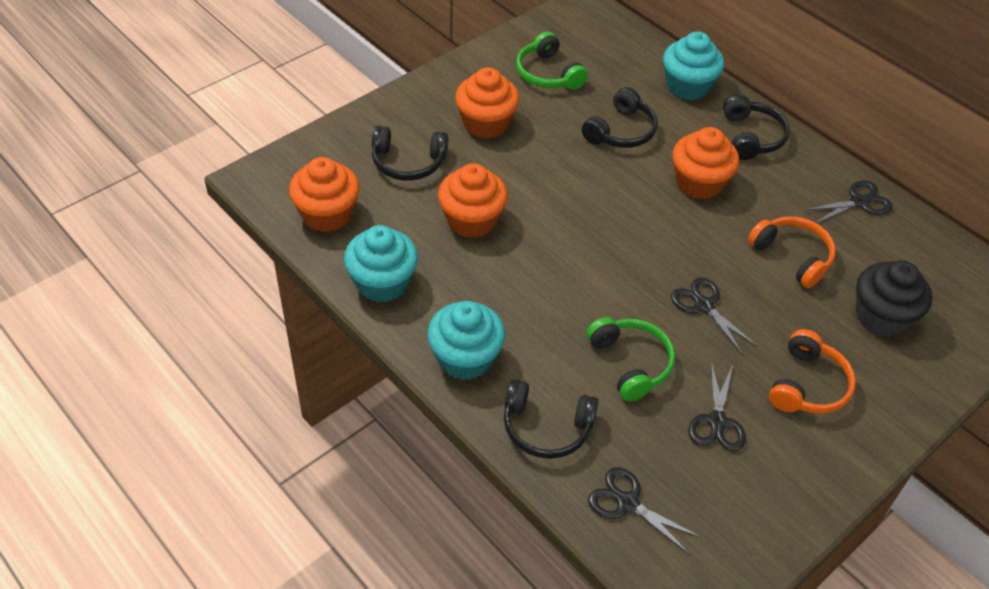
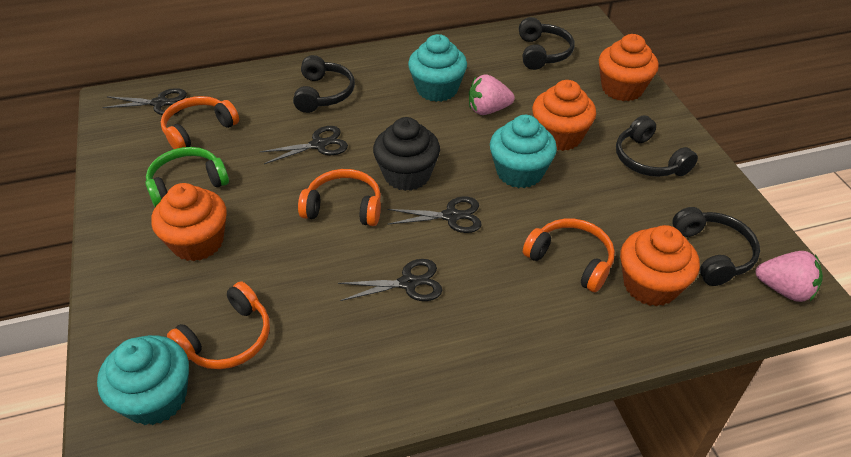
green headphones: [516,32,588,90] [586,317,675,402] = 2 -> [145,147,229,207] = 1
orange headphones: [748,216,836,288] [769,329,856,414] = 2 -> [161,96,239,149] [167,282,270,369] [298,169,381,226] [523,219,615,292] = 4
pink strawberry: none = 0 -> [469,74,515,115] [755,251,823,302] = 2

